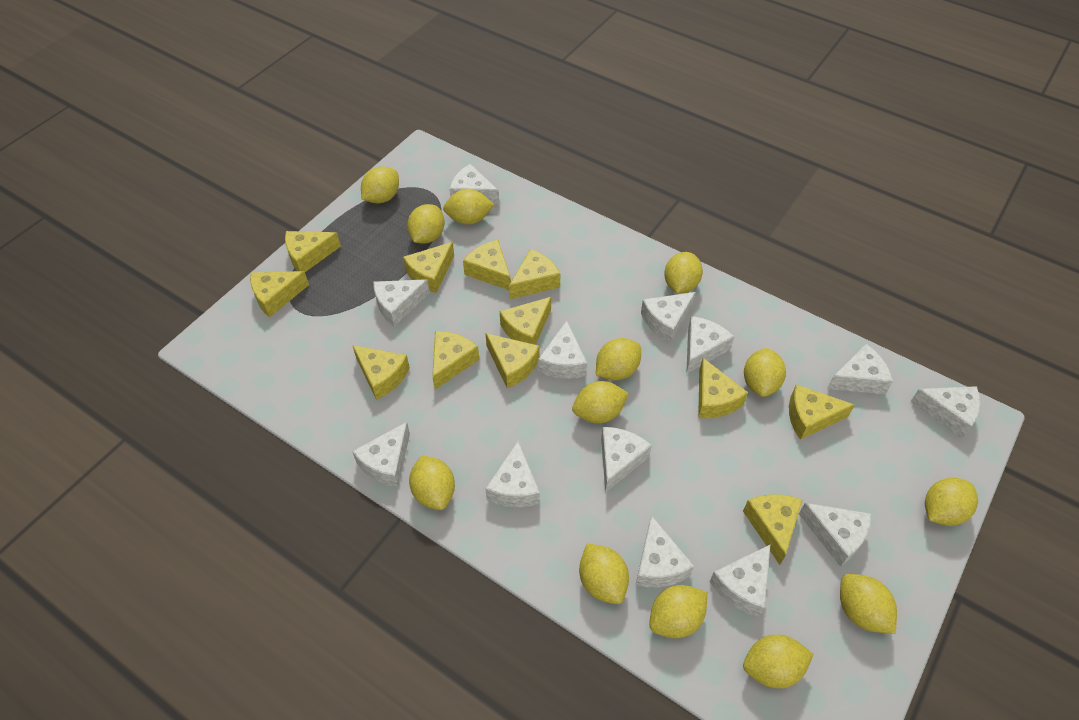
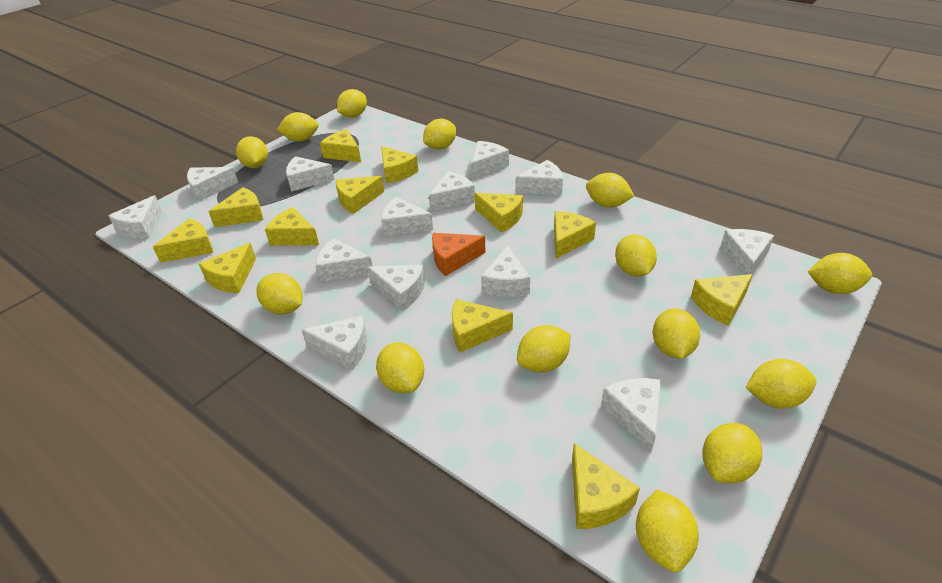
orange cheese: none = 0 -> [432,233,486,276] = 1
yellow lemon: [361,166,399,204] [407,204,445,244] [409,455,455,510] [443,189,494,225] [572,381,629,423] [579,543,629,604] [596,338,641,381] [649,585,707,638] [664,252,703,293] [743,635,814,688] [744,348,786,397] [840,574,897,634] [925,478,978,526] = 13 -> [236,136,268,168] [256,273,303,314] [277,112,319,142] [337,89,367,118] [376,343,424,393] [423,119,456,150] [517,325,570,372] [586,173,634,208] [615,235,657,276] [636,489,699,572] [653,308,700,359] [702,423,762,483] [746,359,816,409] [808,253,872,294] = 14

